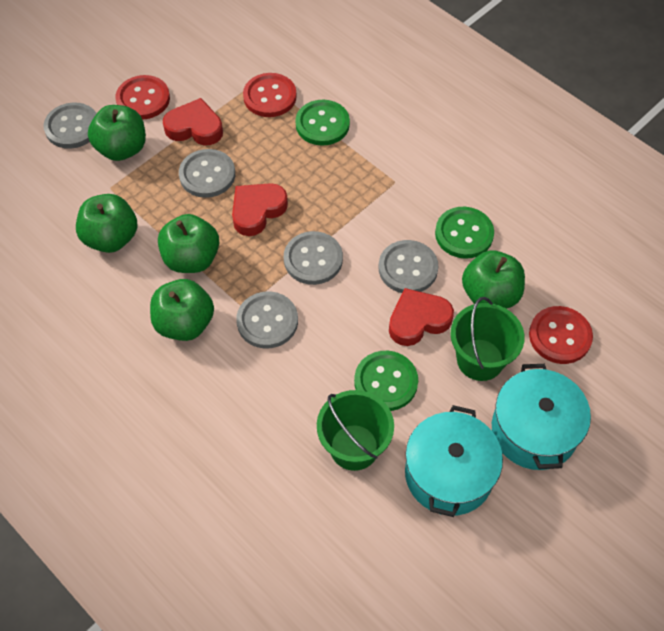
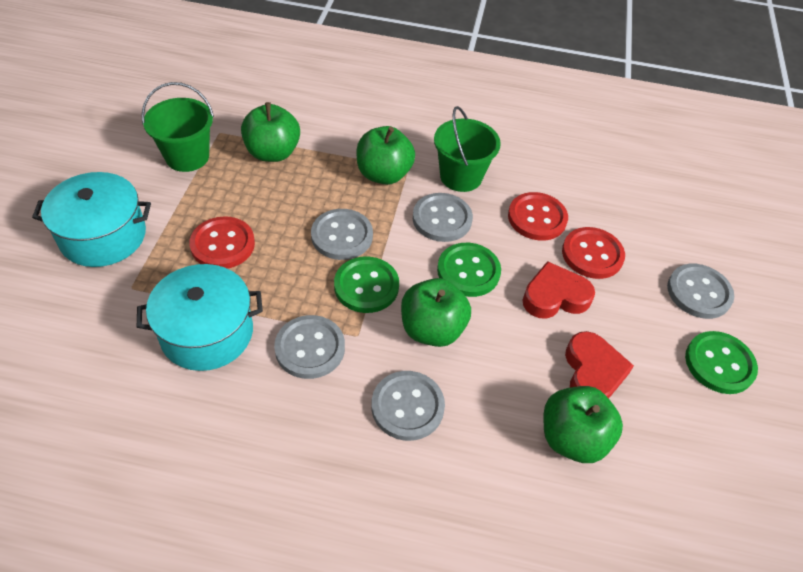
green apple: [76,194,138,253] [88,105,146,161] [150,279,214,341] [158,214,219,273] [462,250,525,309] = 5 -> [241,102,300,162] [356,126,415,185] [401,278,471,347] [544,386,623,463] = 4
red heart: [163,98,223,145] [232,183,288,236] [389,288,454,346] = 3 -> [523,261,595,319] [565,331,634,398] = 2

